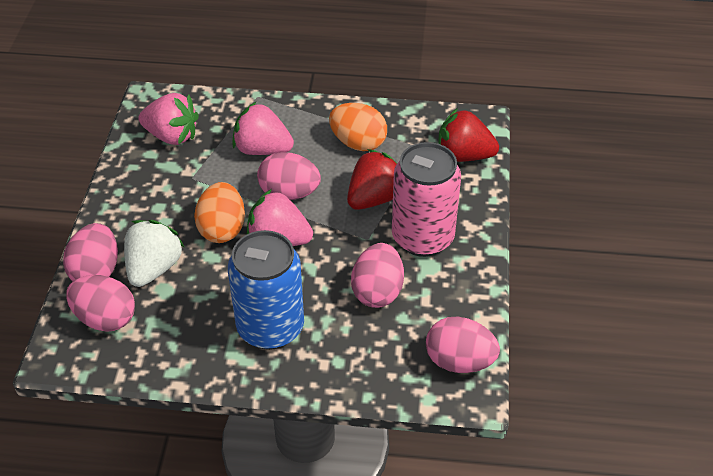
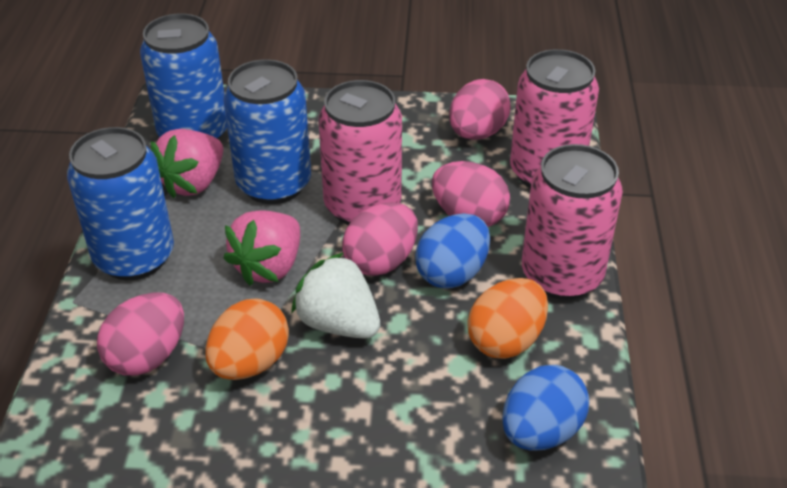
blue can: [228,230,304,350] = 1 -> [67,127,174,280] [140,13,227,140] [223,59,311,204] = 3
blue egg: none = 0 -> [415,213,490,289] [502,365,589,451] = 2
pink can: [392,142,461,257] = 1 -> [318,80,402,225] [510,49,599,189] [522,144,623,300] = 3
pink egg: [63,223,118,281] [66,275,135,332] [257,152,321,200] [351,243,404,308] [426,317,500,373] = 5 -> [97,292,184,376] [342,202,418,276] [432,161,510,227] [449,79,511,140] = 4
pink strawberry: [138,93,199,145] [232,101,294,155] [247,189,313,246] = 3 -> [151,129,223,198] [223,210,300,286] = 2
red strawberry: [347,149,397,210] [438,108,499,162] = 2 -> none = 0

